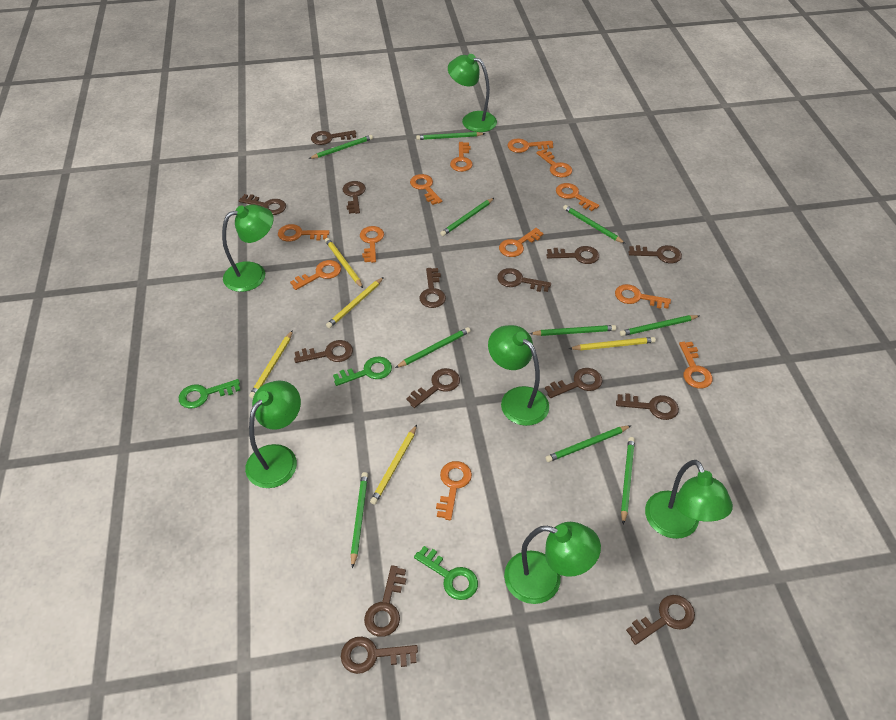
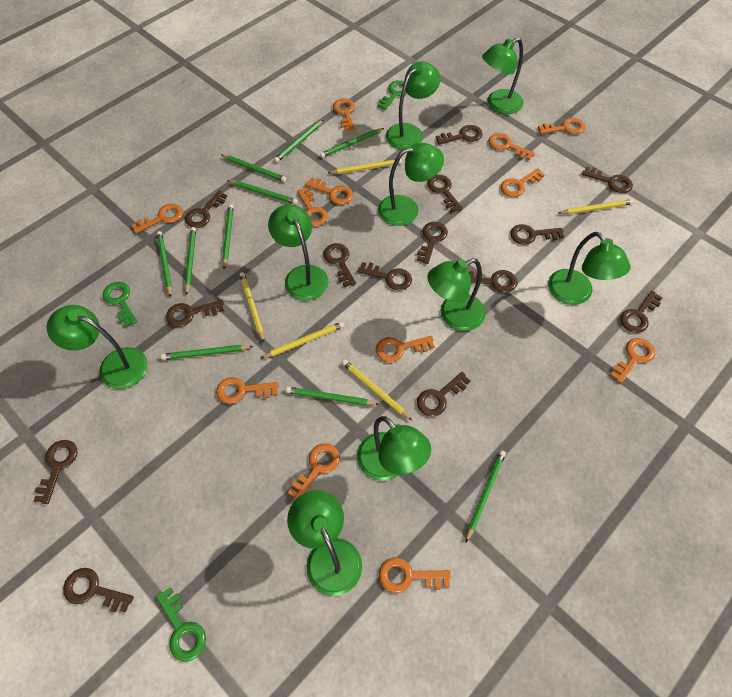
green lamp: [222,204,274,292] [245,380,301,488] [448,54,497,132] [488,325,549,426] [504,522,601,604] [645,460,733,539] = 6 -> [47,305,148,389] [268,205,328,301] [287,490,362,596] [357,416,431,481] [378,143,444,226] [386,62,441,150] [427,258,486,331] [482,38,524,114] [548,232,630,305] = 9

